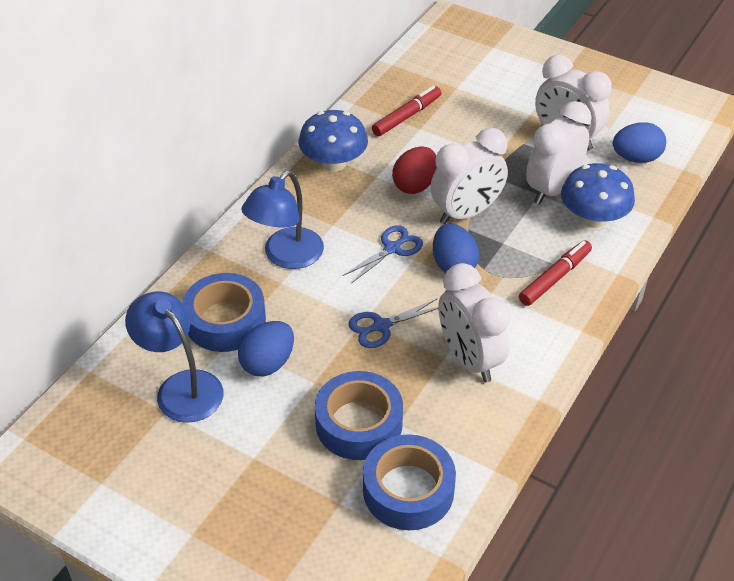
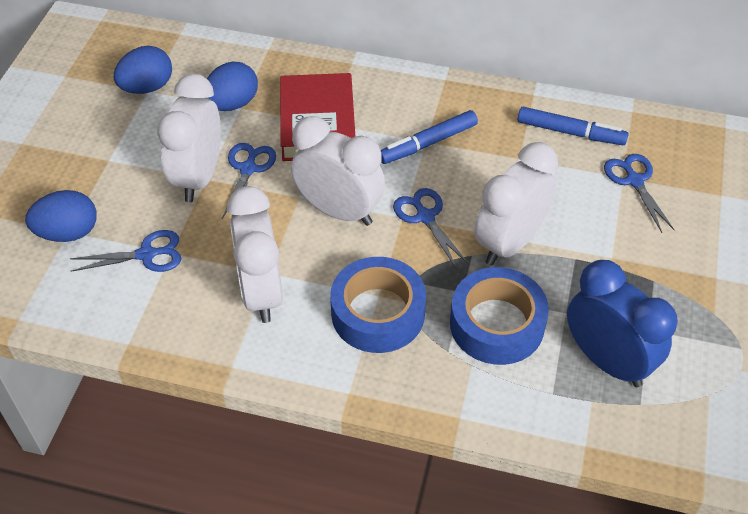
blue clock: none = 0 -> [567,260,678,387] = 1
blue lamp: [125,292,223,423] [241,170,324,269] = 2 -> none = 0
blue marker: none = 0 -> [381,110,478,164] [518,107,629,145] = 2
blue mushroom: [299,110,368,172] [561,163,635,228] = 2 -> none = 0
blue scissors: [343,225,423,284] [348,299,438,348] = 2 -> [70,230,181,272] [222,143,276,219] [393,188,469,269] [604,154,675,233] = 4
blue tape: [182,273,266,352] [315,371,403,460] [363,434,456,530] = 3 -> [330,257,426,353] [450,267,549,365] = 2
red book: none = 0 -> [280,73,356,161] = 1
red egg: [392,146,437,194] = 1 -> none = 0
red marker: [372,86,441,136] [519,240,592,306] = 2 -> none = 0

